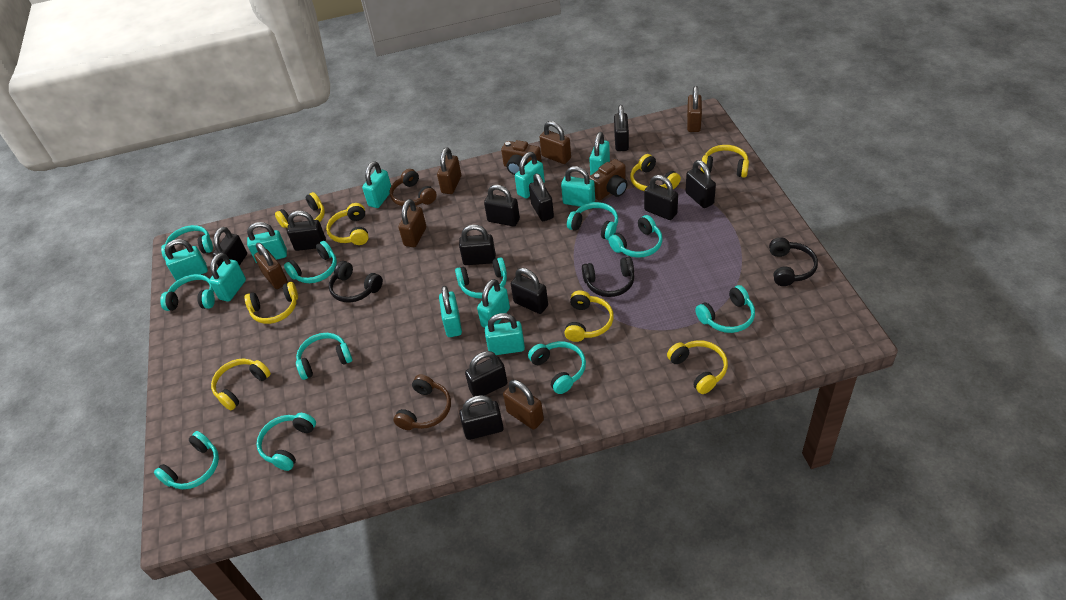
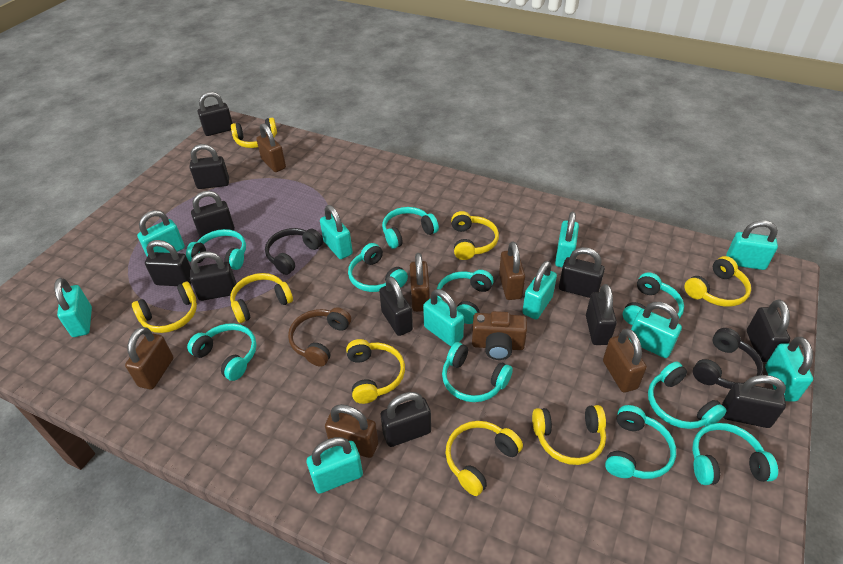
black headphones: [329,261,383,303] [582,257,634,297] [769,237,818,286] = 3 -> [265,228,323,275] [693,328,764,389] = 2
brown camera: [501,140,542,175] [589,159,628,201] = 2 -> [472,311,527,360] = 1
brown headphones: [389,169,437,207] [393,374,451,430] = 2 -> [288,307,351,367] = 1
turquoise headphones: [154,431,219,489] [160,274,215,311] [161,225,213,260] [257,413,316,471] [284,241,337,283] [296,333,352,380] [455,257,507,299] [528,341,586,394] [567,202,618,240] [609,215,663,258] [695,285,755,333] = 11 -> [186,229,246,270] [187,323,257,381] [348,243,408,292] [382,207,439,249] [437,270,494,324] [442,342,513,402] [605,405,676,479] [623,272,684,325] [648,361,727,429] [692,423,778,485] = 10

